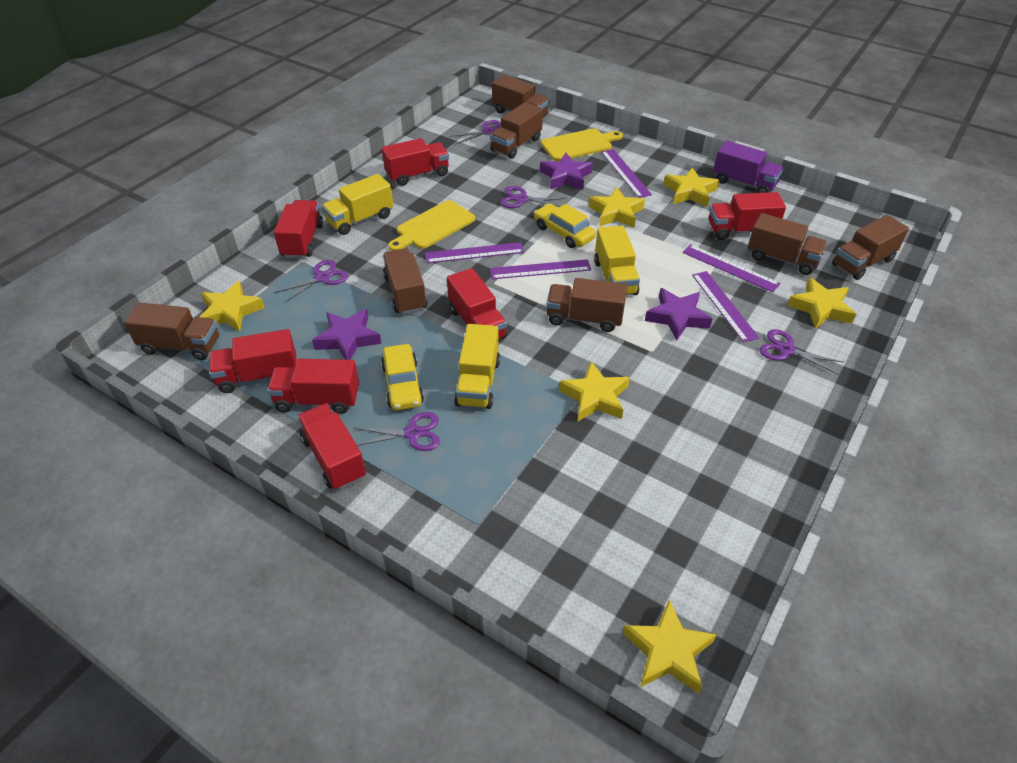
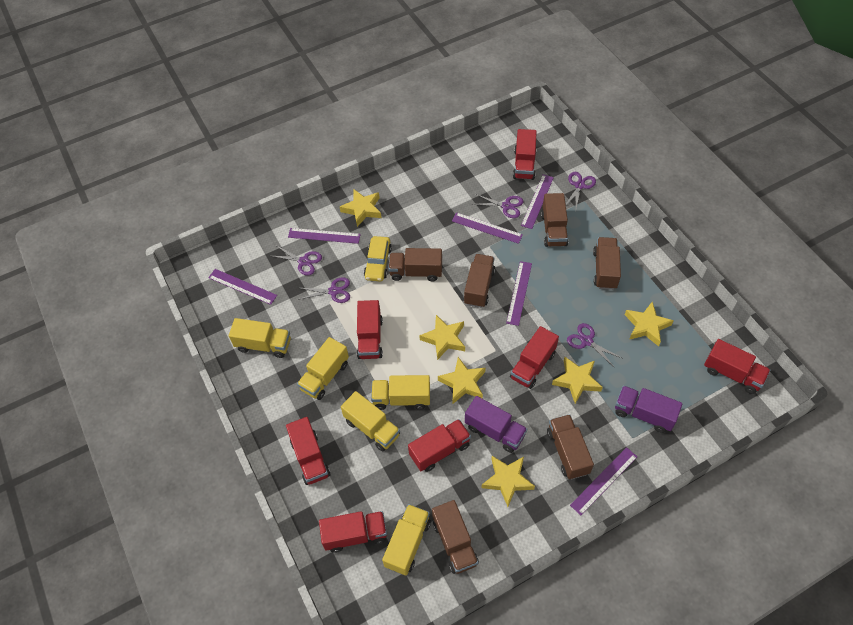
brown truck: [124,302,219,360] [383,248,427,314] [490,102,543,159] [492,75,550,116] [546,278,627,332] [748,213,827,275] [832,215,909,280] = 7 -> [388,248,442,282] [432,500,479,574] [463,254,495,308] [541,193,568,247] [547,414,594,479] [593,237,621,290] = 6
purple ruler: [425,242,524,263] [490,259,591,279] [601,149,652,198] [682,244,781,292] [692,271,759,343] = 5 -> [208,269,277,305] [288,228,361,244] [452,212,523,244] [506,261,532,326] [521,174,554,229] [570,447,637,515] = 6
purple star: [312,309,382,360] [540,153,593,190] [645,288,712,341] = 3 -> none = 0
purple truck: [713,141,784,193] = 1 -> [465,396,527,453] [615,386,682,433] = 2
yellow car: [381,344,424,411] [534,204,596,248] = 2 -> [364,236,392,281] = 1
yellow cutting board: [388,200,475,251] [541,128,623,161] = 2 -> none = 0
yellow truck: [322,174,393,235] [454,324,500,409] [594,226,640,295] = 3 -> [229,318,291,358] [297,337,349,400] [341,391,400,452] [371,375,430,410] [382,504,431,576] = 5

